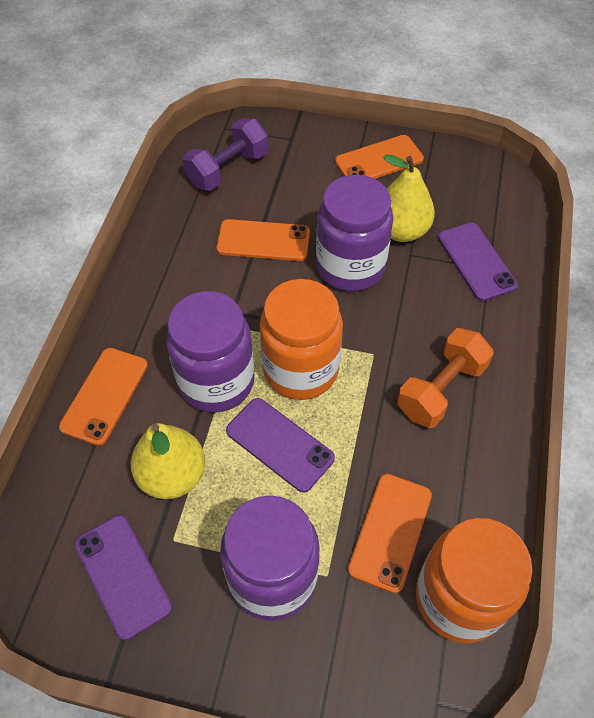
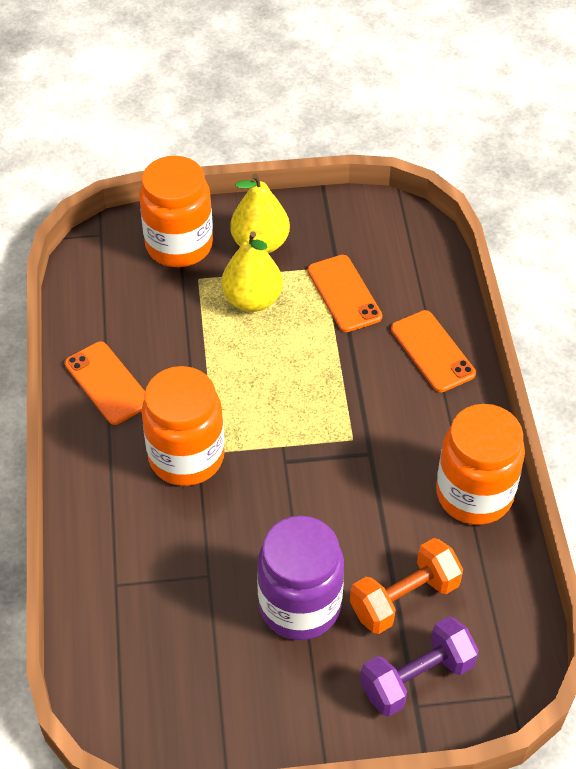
orange jar: [260,279,343,400] [416,518,533,643] = 2 -> [139,156,213,267] [141,366,225,486] [436,404,525,525] = 3
orange phone: [59,348,148,446] [216,219,310,261] [335,135,424,179] [348,474,432,594] = 4 -> [65,341,145,425] [308,255,382,332] [391,310,476,392] = 3
purple jar: [166,291,255,413] [220,495,320,621] [316,175,393,291] = 3 -> [257,516,344,640] = 1
purple phone: [74,515,172,640] [226,398,335,493] [438,222,518,301] = 3 -> none = 0

